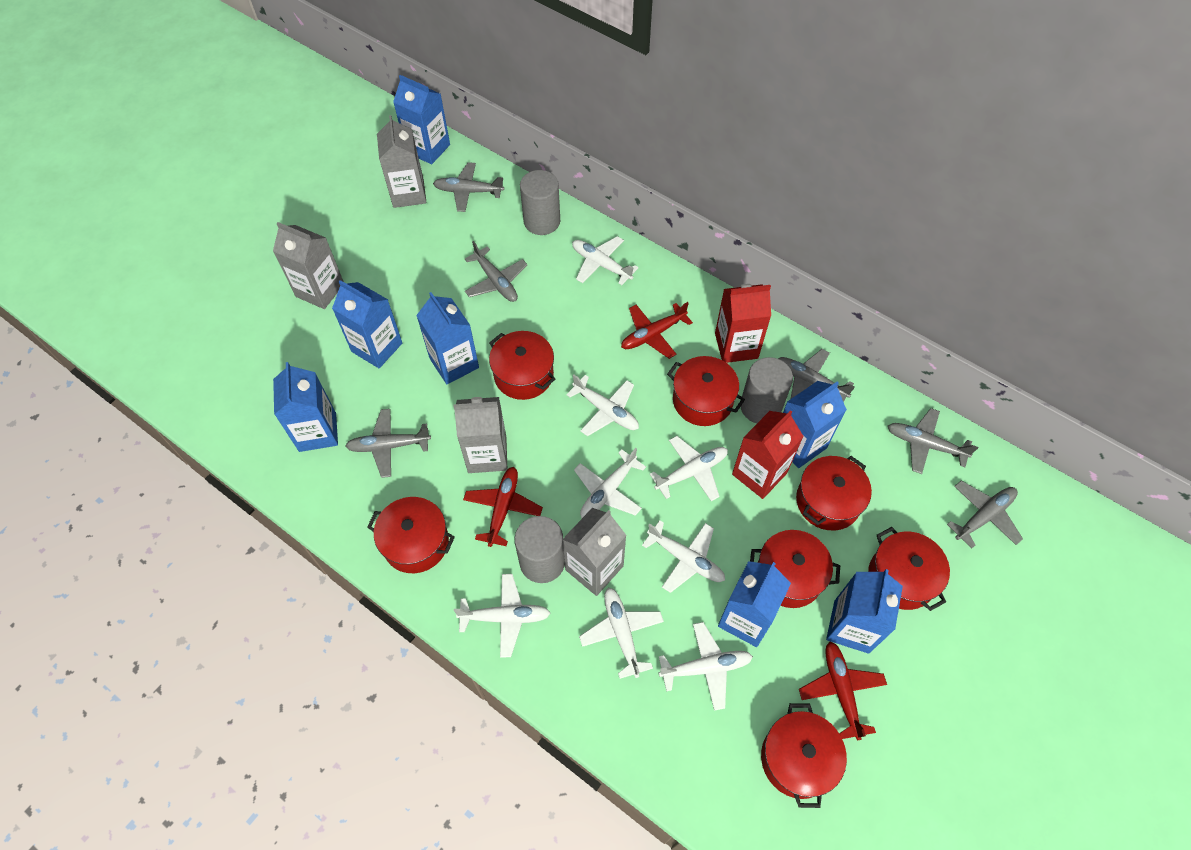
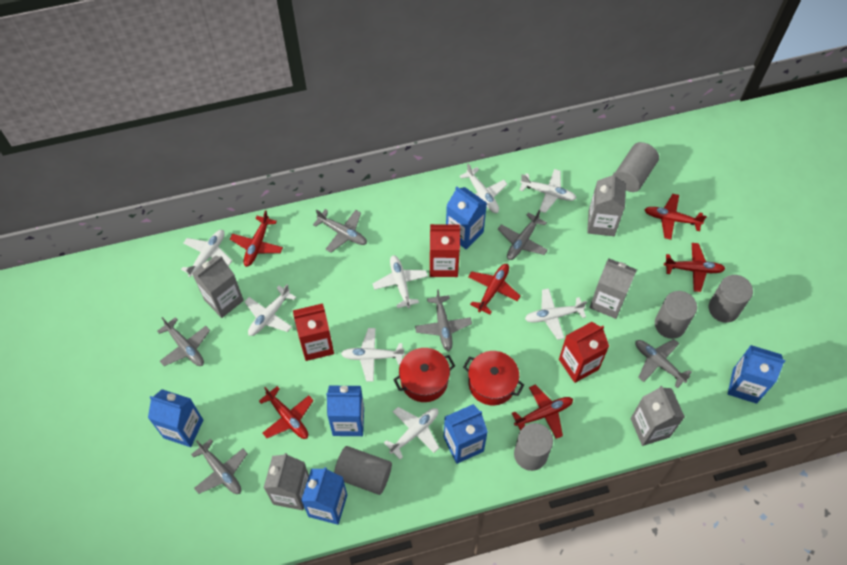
blue carton: [273,362,338,452] [332,280,402,368] [393,75,450,164] [416,292,479,384] [718,561,791,647] [783,381,847,468] [826,569,903,654] = 7 -> [148,389,203,447] [301,467,347,525] [326,386,364,436] [444,404,488,464] [446,187,487,250] [728,345,785,404] = 6
grey carton: [273,222,344,309] [377,115,426,208] [453,397,507,473] [562,508,626,596] = 4 -> [192,255,244,318] [264,453,309,510] [587,173,626,236] [590,259,637,319] [631,386,685,446] = 5
grey cylinder: [515,516,565,583] [520,170,560,235] [741,357,793,423] = 3 -> [334,446,392,495] [514,423,553,471] [615,142,659,192] [655,291,697,339] [709,275,753,323] = 5
red carton: [715,284,771,363] [732,410,804,499] = 2 -> [293,303,334,361] [430,224,460,277] [559,322,609,383] = 3
red plane: [463,467,543,547] [621,302,693,359] [799,642,887,740] = 3 -> [230,210,283,267] [259,386,314,439] [468,264,520,314] [512,384,573,439] [644,194,707,240] [664,243,725,292] = 6
red pot: [367,497,455,573] [489,331,555,400] [667,356,745,426] [750,530,840,608] [761,703,847,808] [796,456,872,530] [868,527,950,611] = 7 -> [393,348,455,402] [463,351,524,405] = 2

